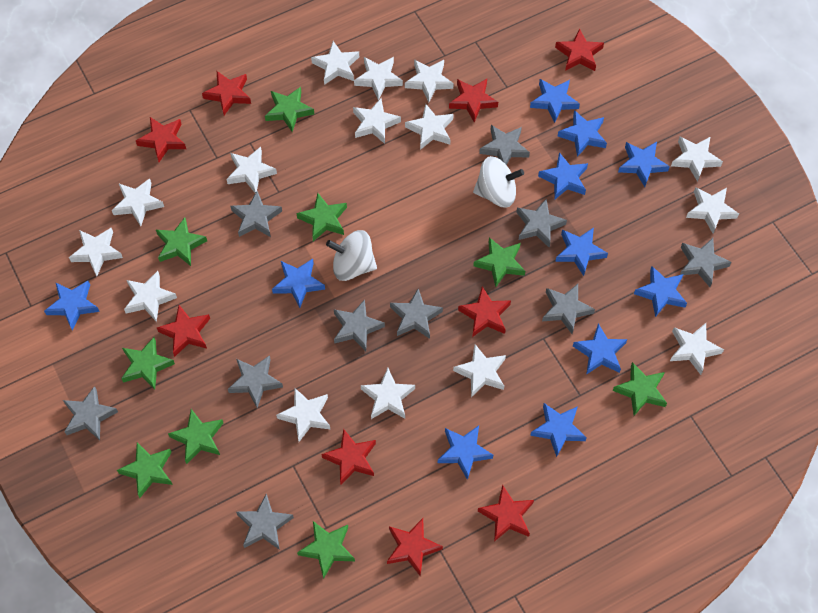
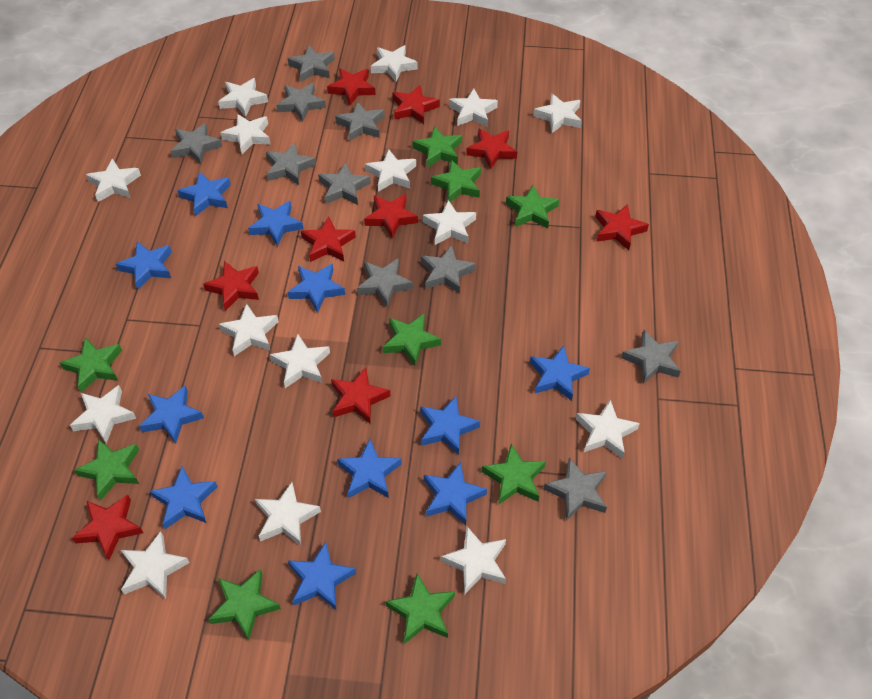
white spinning top: [326,230,377,281] [473,156,524,208] = 2 -> none = 0

